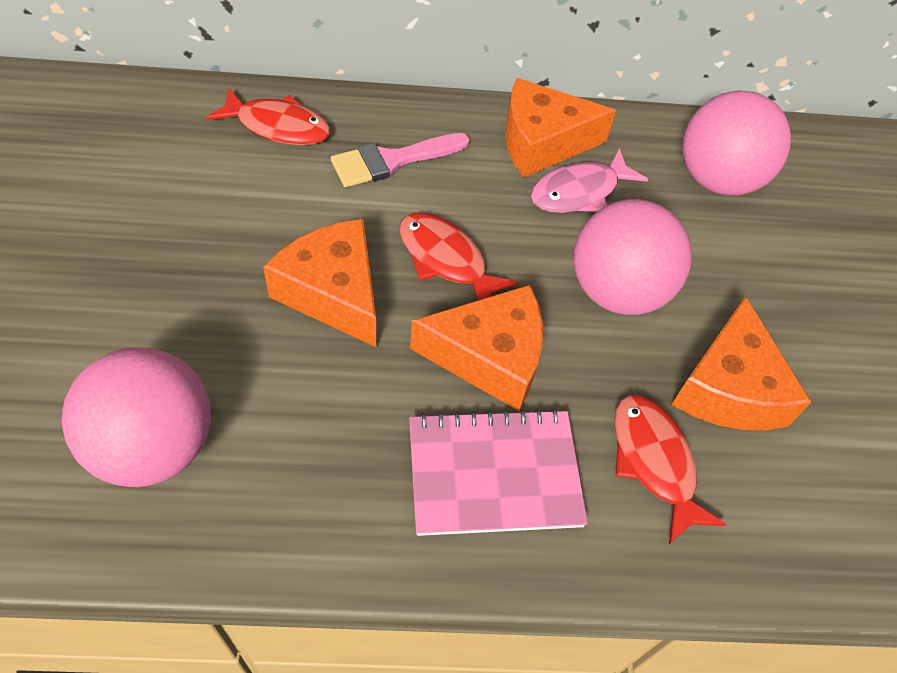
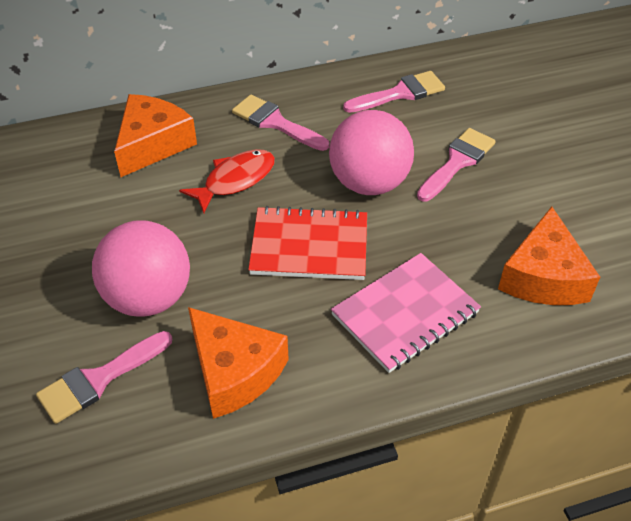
orange cheese: [263,219,376,347] [410,285,543,411] [505,78,616,178] [671,296,811,430] = 4 -> [114,94,197,177] [188,307,289,419] [498,206,600,305] = 3
pink ball: [62,347,211,487] [574,199,692,315] [682,90,791,196] = 3 -> [92,220,190,317] [329,110,414,195] = 2
pink brush: [331,133,470,187] = 1 -> [36,331,172,424] [232,95,329,151] [343,71,445,113] [417,128,496,201] = 4
pink fish: [531,148,648,213] = 1 -> none = 0
red fish: [206,89,331,145] [399,213,518,300] [614,395,727,544] = 3 -> [179,149,275,213] = 1
red notebook: none = 0 -> [248,206,367,280] = 1

